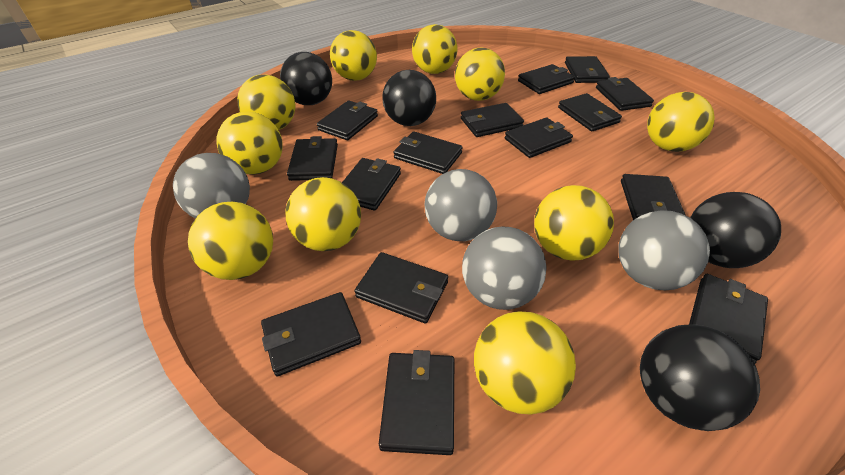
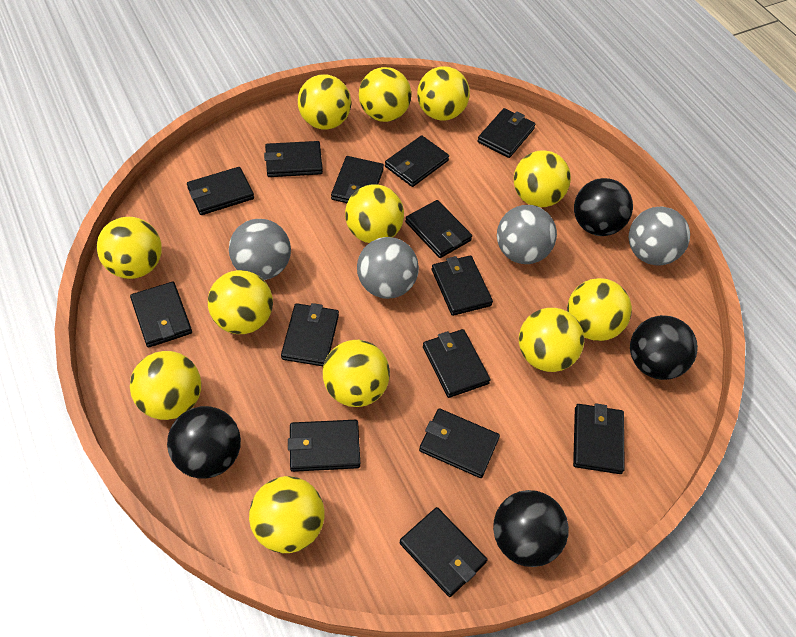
black wallet: [261,292,361,376] [287,136,338,181] [317,100,378,140] [342,158,401,211] [355,252,448,324] [379,350,454,455] [394,131,463,174] [461,103,524,137] [505,117,573,158] [518,64,575,94] [558,93,622,131] [565,56,610,83] [596,77,654,111] [621,174,686,220] [689,274,768,364] = 15 -> [130,282,192,348] [187,167,254,215] [264,141,323,177] [281,303,339,366] [288,420,360,472] [331,156,384,203] [385,135,449,187] [399,507,487,597] [405,200,472,258] [419,408,500,478] [423,329,491,398] [432,255,493,316] [478,108,536,158] [573,403,625,474] = 14
yellow ball: [188,202,273,280] [216,112,283,175] [237,75,296,130] [285,177,361,251] [330,30,377,81] [412,24,458,74] [455,48,505,101] [474,311,576,415] [534,185,614,261] [647,92,715,152] = 10 -> [97,217,162,279] [130,351,201,420] [208,270,273,334] [249,476,325,553] [298,74,351,130] [323,340,390,407] [345,184,404,243] [359,67,411,122] [417,66,470,121] [514,150,571,207] [519,308,584,372] [567,278,632,341] = 12

